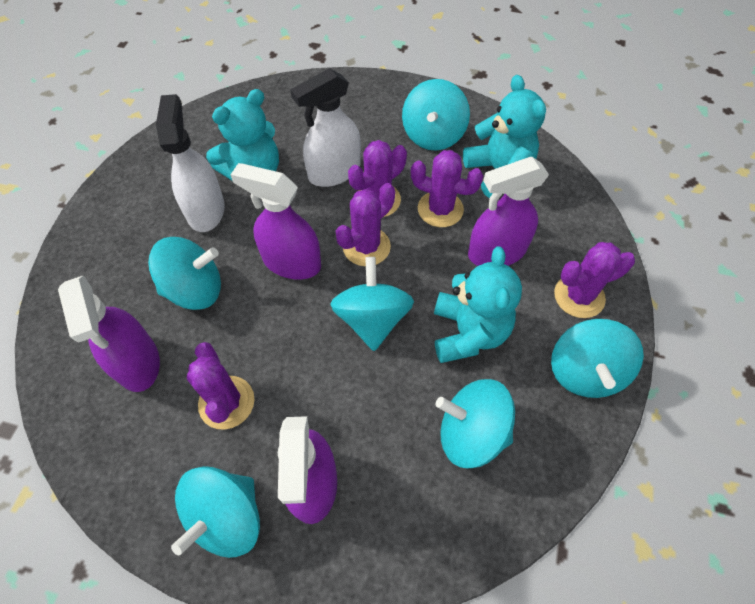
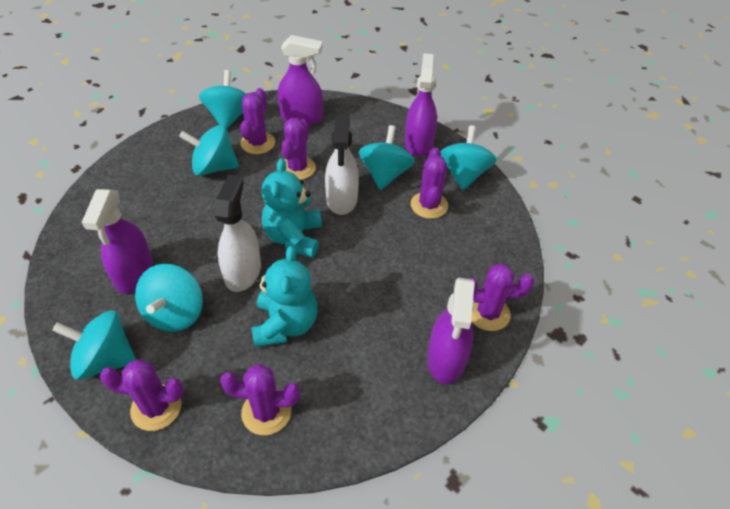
purple cactus: [186,342,255,430] [336,183,395,266] [348,140,407,217] [411,150,483,227] [554,242,635,318] = 5 -> [100,359,184,431] [220,364,300,435] [240,88,275,154] [281,118,316,180] [411,147,448,219] [469,263,534,331] = 6
turquoise teddy bear: [206,89,279,181] [434,247,522,363] [463,75,546,198] = 3 -> [252,246,317,347] [262,158,322,258] = 2

